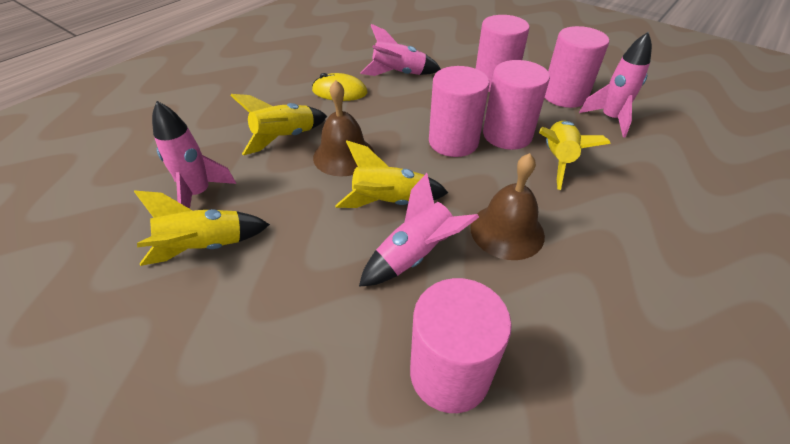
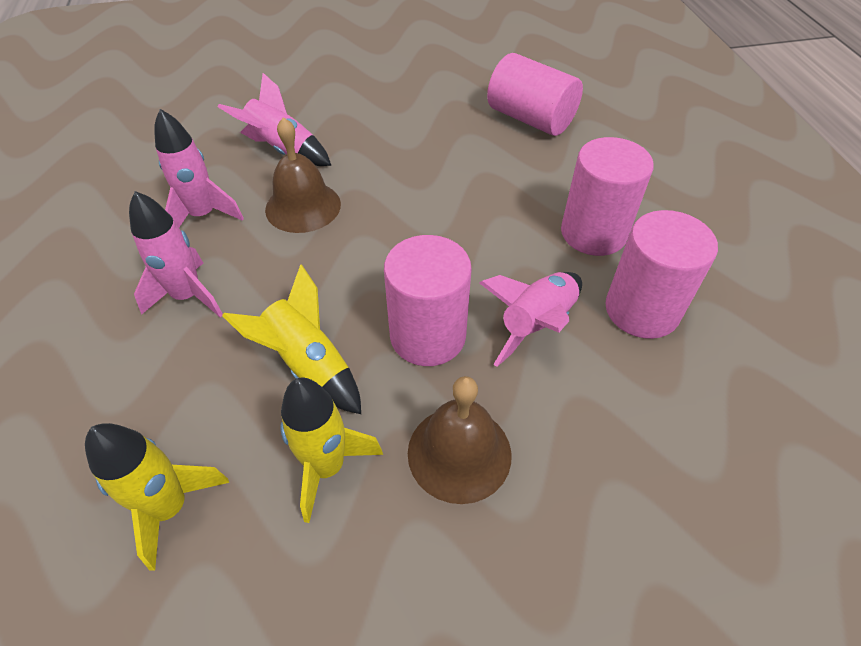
pink cylinder: [410,278,512,413] [429,66,489,157] [476,15,529,92] [483,60,550,150] [544,26,609,108] = 5 -> [384,235,472,366] [487,53,583,136] [561,137,654,256] [605,210,718,339] = 4
yellow mouse: [312,73,367,101] = 1 -> none = 0
yellow rocket: [134,190,270,266] [231,94,327,155] [335,141,448,208] [539,121,611,190] = 4 -> [85,423,229,571] [222,264,361,414] [280,378,383,523] = 3

